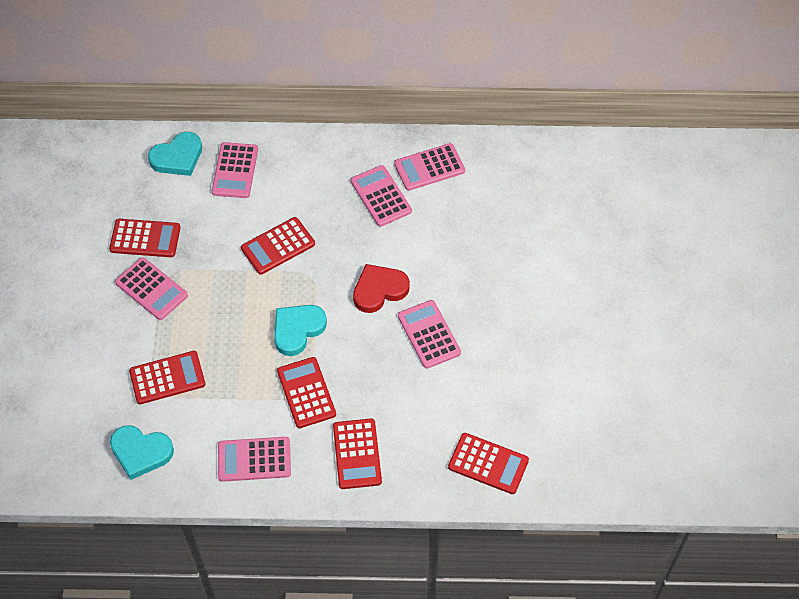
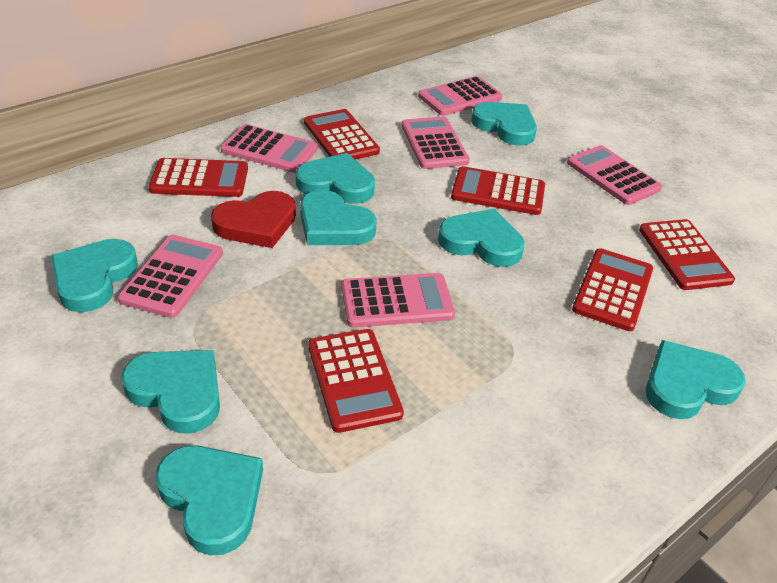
turquoise heart: [110,425,174,480] [148,132,202,176] [274,305,327,356] = 3 -> [51,239,138,312] [121,350,220,434] [155,445,263,555] [296,153,375,204] [300,190,377,245] [438,209,525,267] [471,102,537,146] [646,340,746,419] = 8

